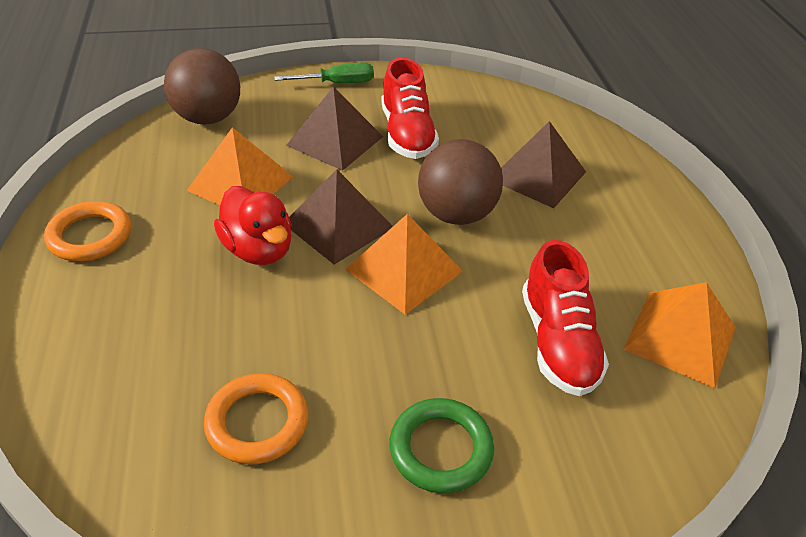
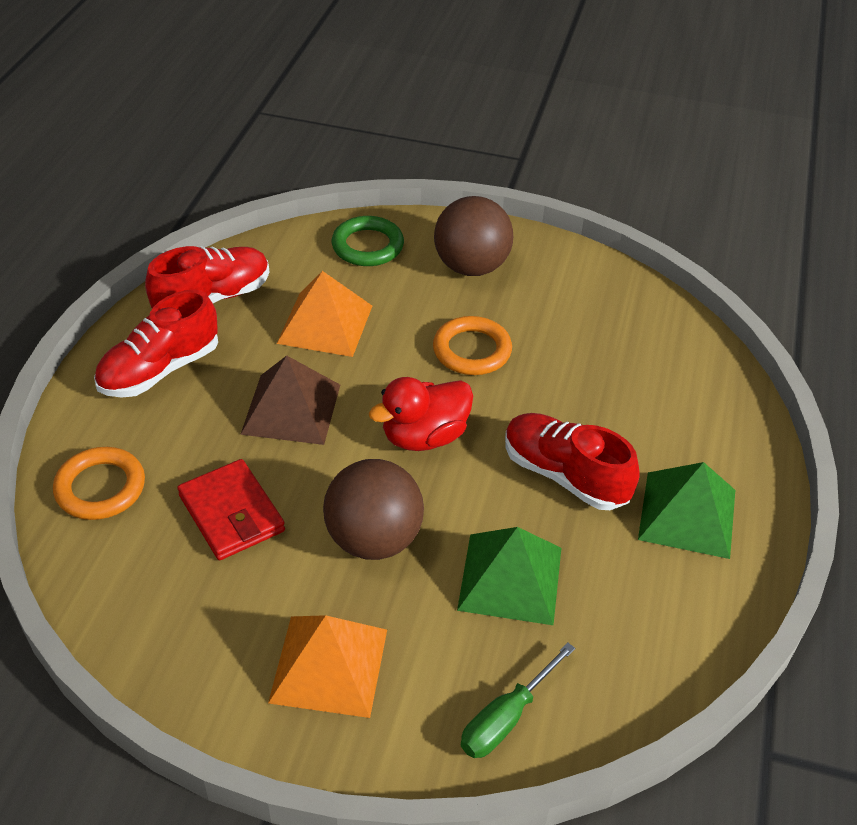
brown pyramid: [286,87,383,171] [289,169,393,265] [501,121,586,208] = 3 -> [240,356,340,445] = 1
green pyramid: none = 0 -> [457,527,561,625] [638,462,735,559] = 2
orange pyramid: [187,127,293,205] [345,214,463,315] [624,282,735,388] = 3 -> [268,615,387,718] [277,271,372,357] = 2
red shoe: [381,57,439,159] [522,240,609,396] = 2 -> [94,290,218,398] [145,246,270,308] [505,413,640,510] = 3
red wallet: none = 0 -> [177,459,285,560] = 1

